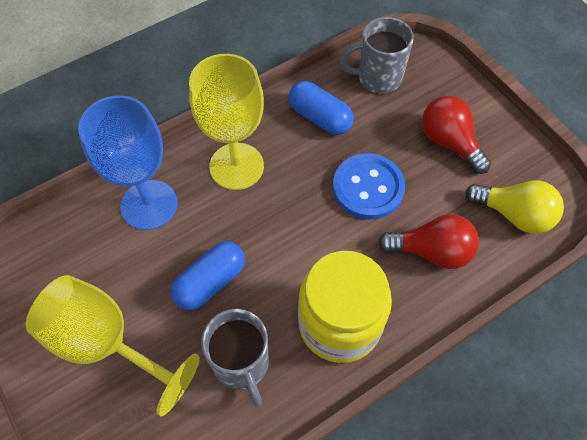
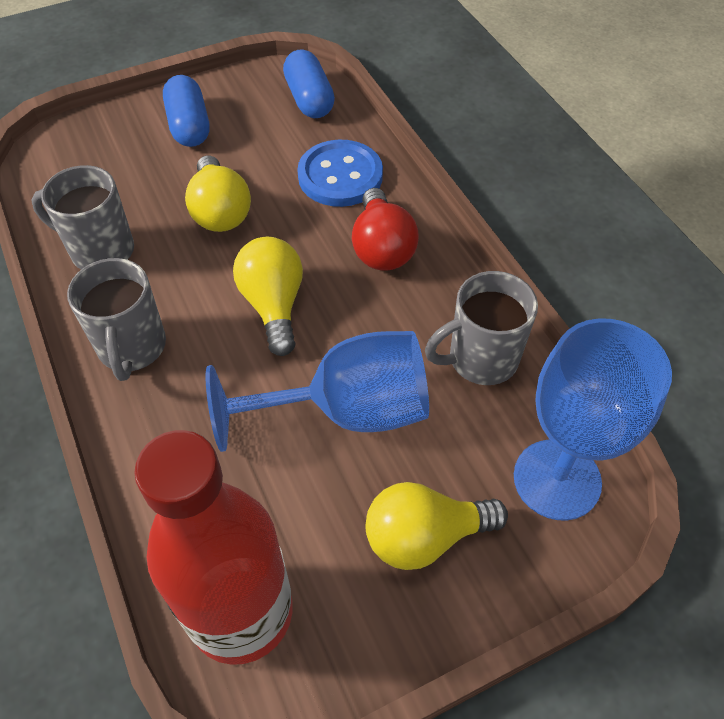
blue goblet: [78,95,177,230] = 1 -> [206,331,429,452] [514,318,672,521] = 2
grey mug: [201,309,269,407] [339,17,414,93] = 2 -> [31,165,134,269] [67,258,166,381] [425,271,538,385] = 3
red bottle: none = 0 -> [134,430,293,665] = 1
red light bulb: [379,214,479,269] [422,96,491,174] = 2 -> [352,188,419,270] = 1
yellow goblet: [26,275,200,416] [189,54,264,190] = 2 -> none = 0
yellow jar: [298,251,392,363] = 1 -> none = 0
yellow light bulb: [465,180,564,234] = 1 -> [185,155,251,232] [233,237,303,356] [366,482,508,570] = 3

